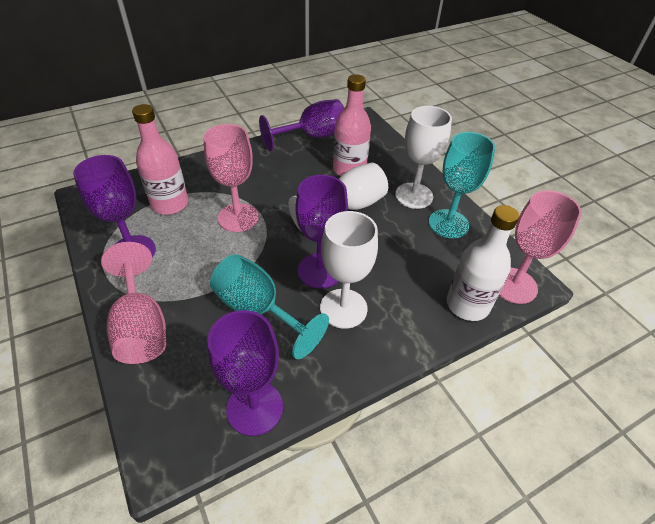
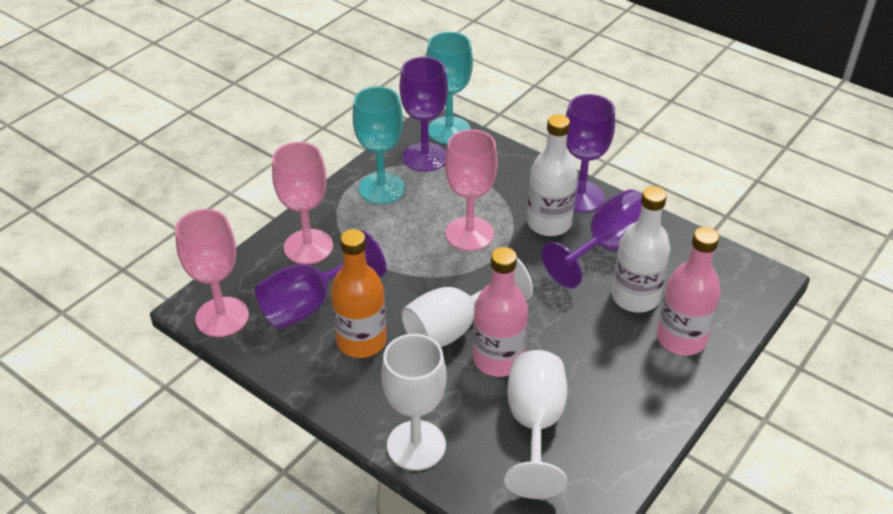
orange bottle: none = 0 -> [331,229,387,358] = 1
white bottle: [447,205,519,321] = 1 -> [527,114,577,236] [612,186,670,313] = 2

